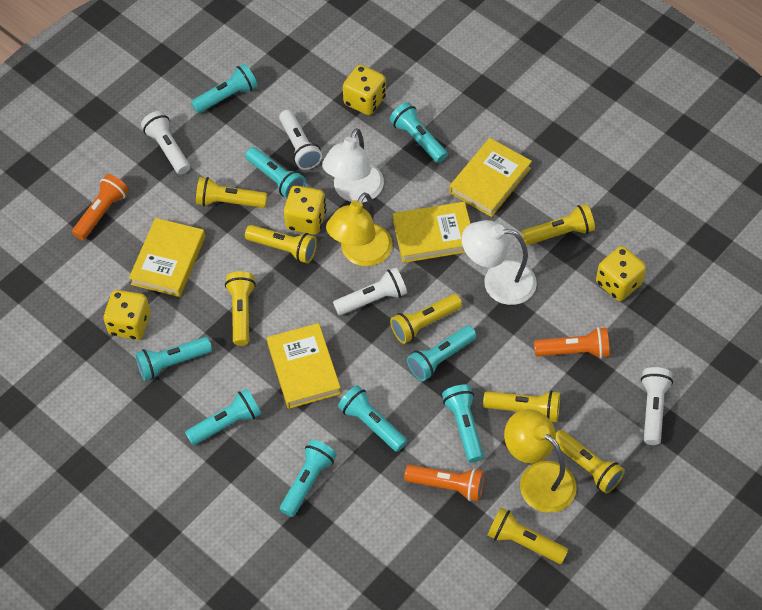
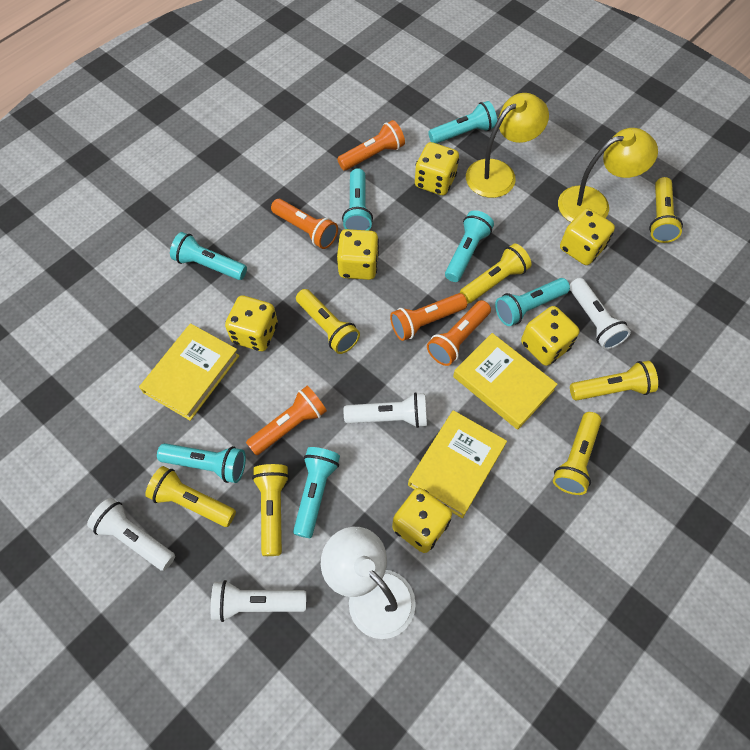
orange flashlight: [72,174,129,240] [404,465,484,501] [534,327,609,359] = 3 -> [246,386,327,455] [271,199,338,249] [337,120,405,171] [390,293,467,341] [427,300,491,366] = 5
turquoise flashlight: [135,337,212,381] [185,388,261,445] [191,64,258,113] [245,147,306,198] [280,439,337,517] [338,385,407,452] [390,102,448,163] [407,325,477,381] [442,385,484,463] = 9 -> [157,443,246,483] [170,232,247,280] [293,447,340,538] [342,168,373,231] [428,101,497,144] [445,210,494,282] [495,278,570,326] = 7
white lamp: [322,128,384,203] [462,220,537,305] = 2 -> [321,527,416,639] = 1
yellow book: [129,218,205,297] [267,323,341,409] [393,202,471,263] [449,138,532,217] = 4 -> [139,323,240,421] [408,410,507,518] [453,333,558,430] = 3
yellow dice: [103,290,150,340] [284,186,326,235] [343,65,386,115] [596,246,646,301] = 4 -> [225,296,278,351] [337,229,379,280] [392,488,452,553] [415,142,459,195] [521,306,579,366] [560,208,615,265] = 6
yellow flashlight: [196,177,267,208] [225,271,256,346] [245,225,317,263] [390,294,462,344] [483,390,560,422] [487,508,568,564] [522,204,595,245] [556,430,625,494] = 8 -> [145,466,236,527] [252,464,289,556] [296,289,360,354] [460,243,531,303] [553,412,601,495] [570,361,658,401] [649,177,683,243] = 7

